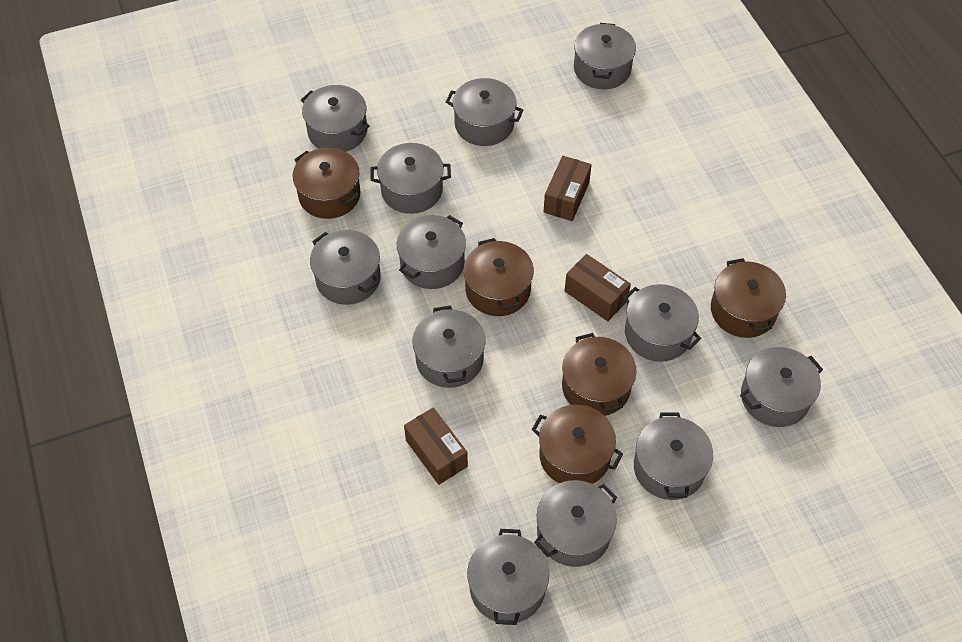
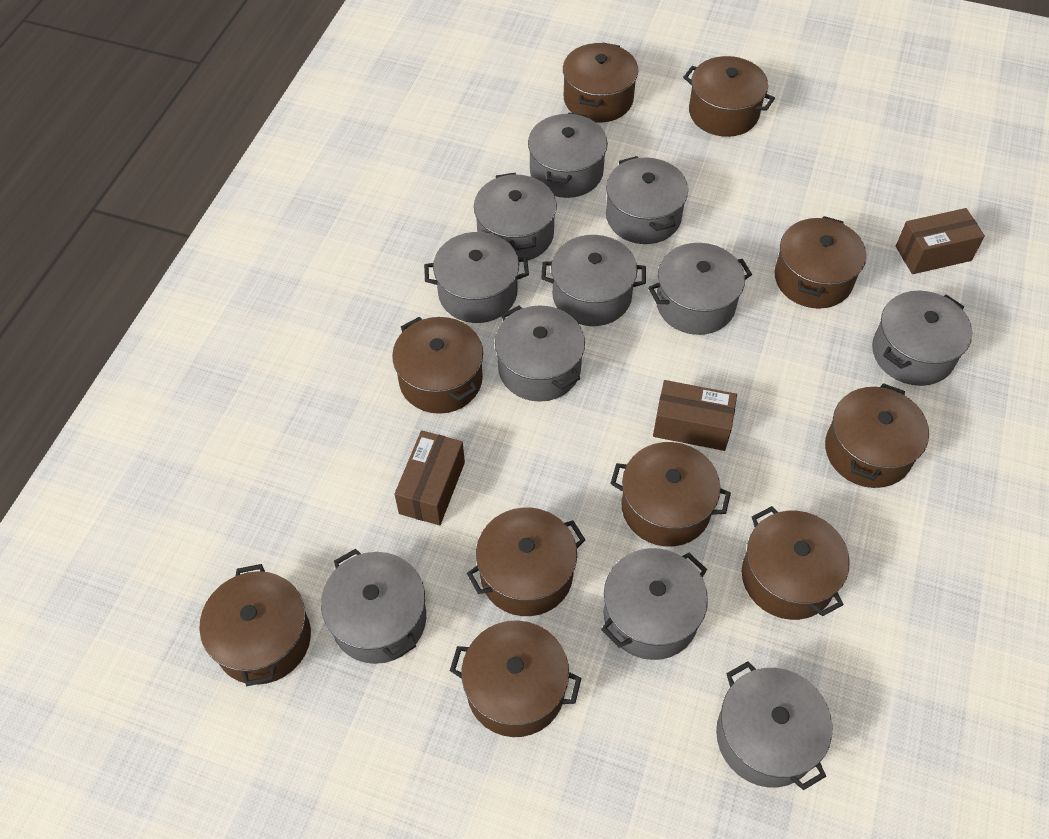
brown pot: [293,148,360,219] [463,238,534,316] [532,405,623,484] [562,333,637,416] [711,258,786,338] = 5 -> [199,564,311,686] [392,317,483,414] [450,620,581,737] [467,508,585,616] [563,42,638,122] [610,442,731,547] [683,56,775,137] [742,506,850,620] [775,216,866,309] [825,383,929,488] = 10
grey pot: [301,85,369,152] [310,230,381,305] [370,143,451,214] [397,215,466,289] [412,306,486,388] [446,78,523,146] [467,529,549,625] [534,480,617,567] [574,23,636,89] [623,284,701,362] [634,412,713,500] [740,347,823,427] = 12 -> [321,549,426,664] [424,232,529,323] [474,173,557,262] [495,305,585,402] [528,113,608,198] [541,235,646,326] [601,548,708,660] [606,156,688,244] [648,243,752,335] [716,661,832,790] [872,291,972,386] = 11

